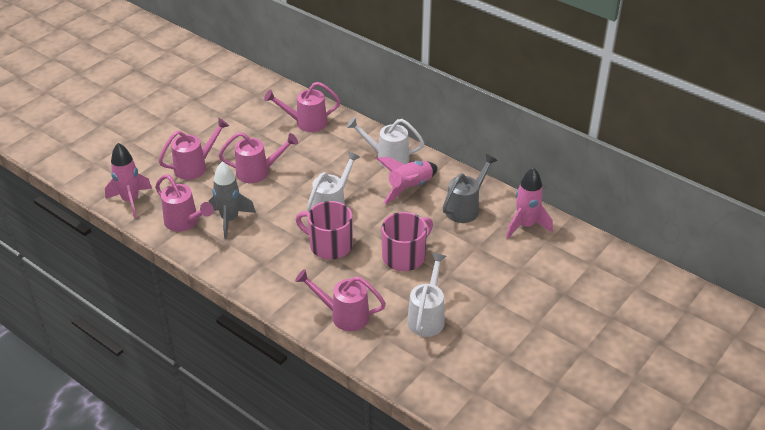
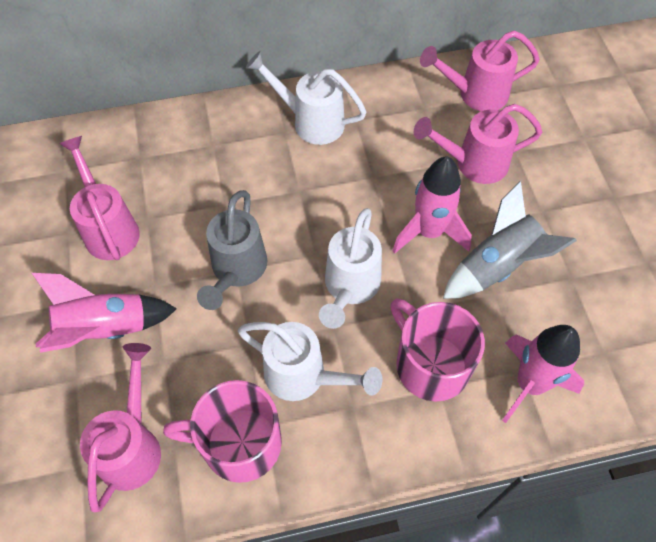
pink watering can: [155,174,214,232] [159,118,229,180] [218,132,298,183] [264,82,341,132] [295,269,386,331] = 5 -> [59,136,140,260] [80,343,161,512] [414,104,542,184] [420,31,540,111] = 4

